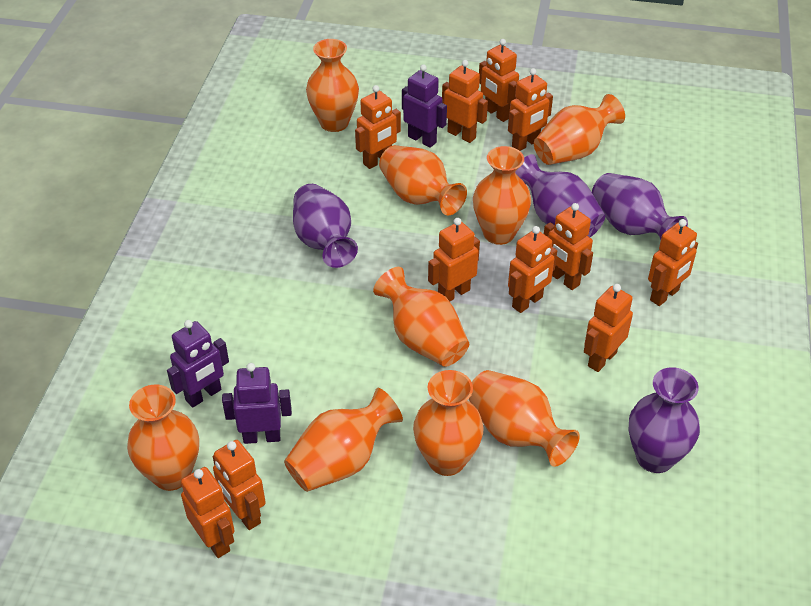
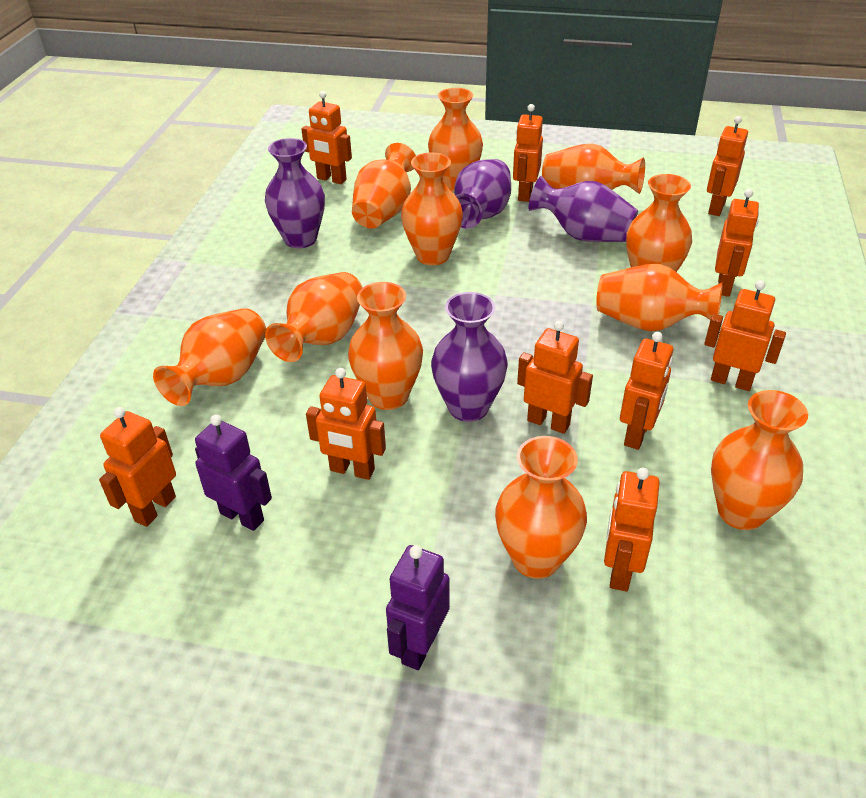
orange robot: [181,467,235,558] [213,440,266,530] [355,85,401,169] [428,218,480,302] [442,60,488,143] [479,39,519,122] [508,68,553,151] [508,226,557,313] [544,203,593,290] [584,284,633,372] [648,219,698,306] = 11 -> [99,407,176,527] [301,91,352,184] [306,368,386,480] [513,104,543,202] [517,321,593,434] [604,468,660,591] [620,332,673,450] [704,280,786,391] [707,116,748,216] [715,189,759,297] = 10
orange vase: [127,384,199,491] [284,388,403,492] [306,39,359,132] [373,267,469,367] [379,145,467,215] [413,370,484,476] [469,370,580,467] [473,146,531,245] [534,94,625,165] = 9 -> [153,308,266,406] [265,272,363,362] [348,282,423,410] [352,143,416,228] [401,152,463,265] [428,88,483,192] [495,436,587,579] [542,144,645,194] [596,264,723,331] [626,174,692,272] [711,390,808,530] = 11
purple robot: [167,320,229,408] [222,363,292,444] [402,64,447,148] = 3 -> [195,415,272,531] [386,545,450,670] = 2

